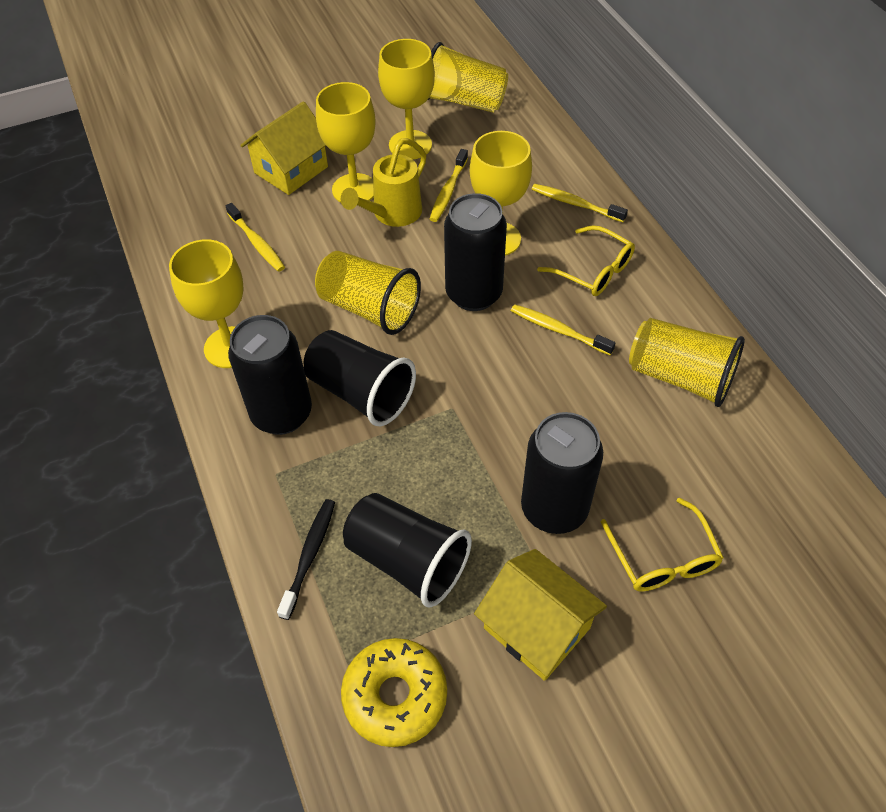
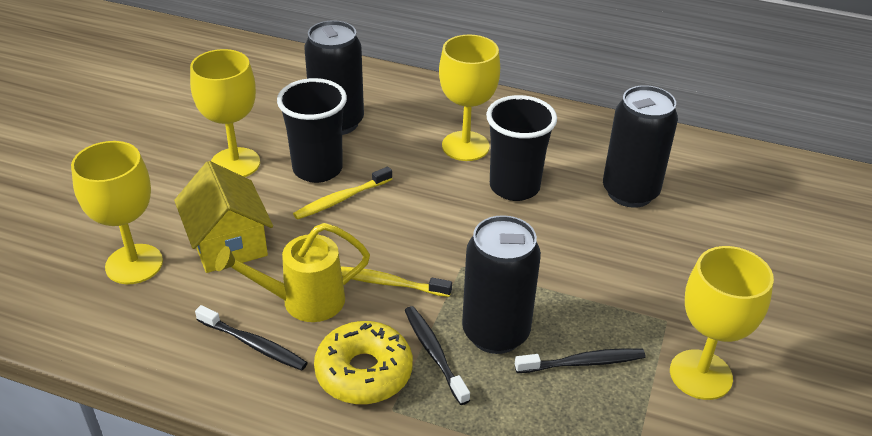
black toothbrush: [277,499,335,620] = 1 -> [195,305,308,371] [405,306,470,405] [515,348,646,373] = 3
yellow cup: [315,251,421,335] [428,42,508,112] [629,318,745,407] = 3 -> none = 0
yellow glasses: [537,226,635,296] [601,498,724,592] = 2 -> none = 0
yellow house: [240,101,328,195] [474,549,607,681] = 2 -> [174,161,273,273] = 1
yellow toothbrush: [226,203,285,272] [430,149,468,222] [511,304,616,355] [532,184,628,222] = 4 -> [293,167,392,220] [341,267,452,297] = 2

